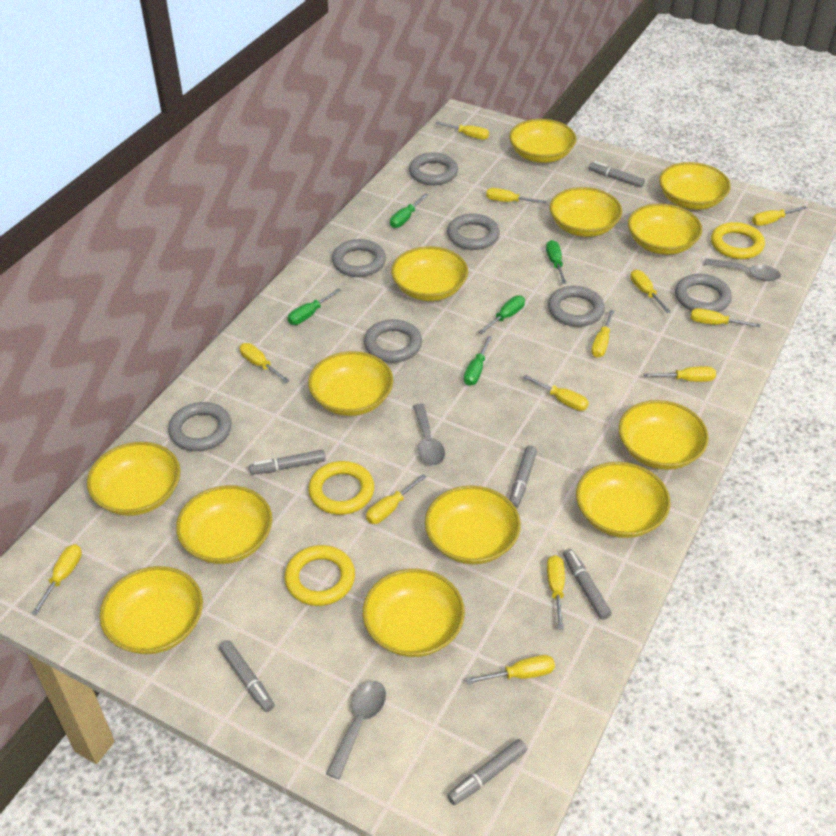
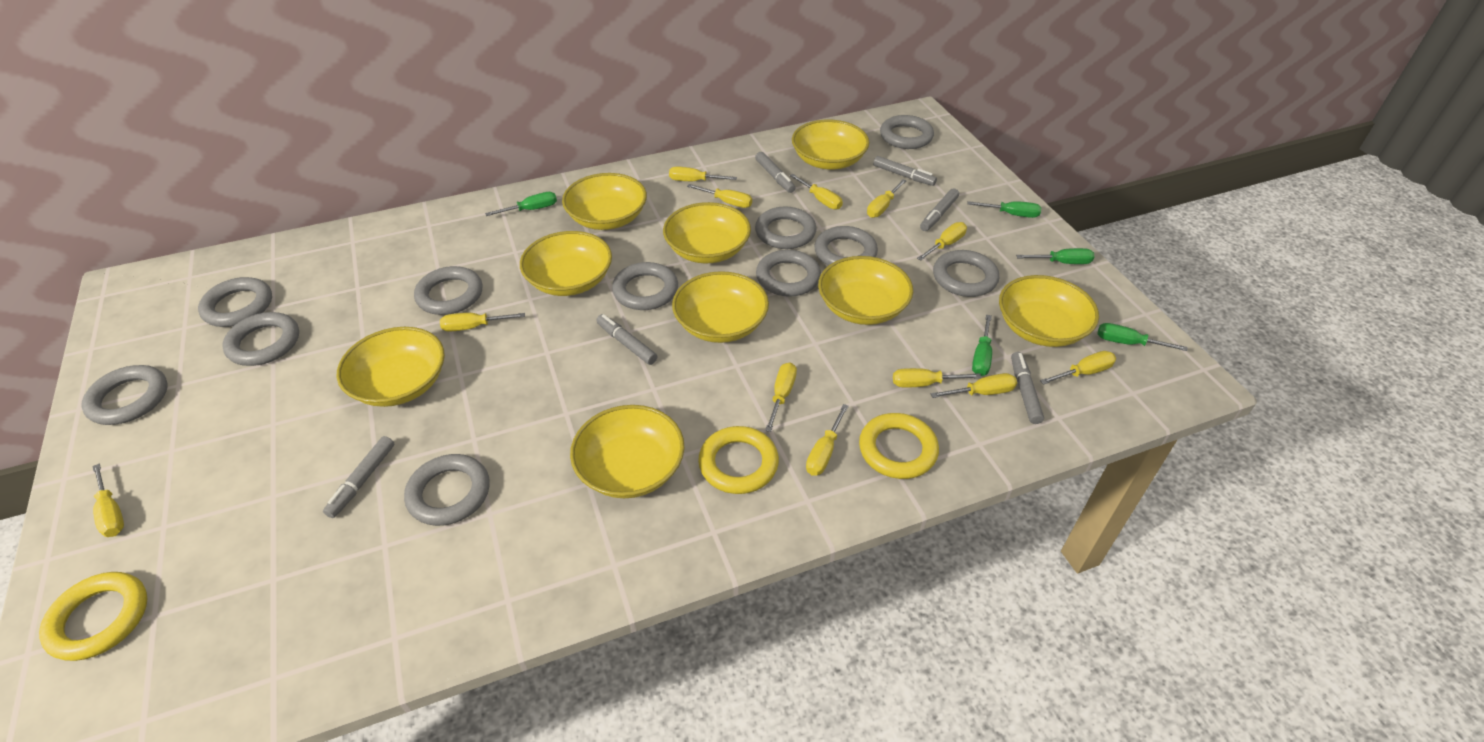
grey ring: [168,402,232,451] [332,239,386,277] [364,319,422,363] [409,152,458,185] [447,213,500,250] [548,286,605,327] [675,274,732,312] = 7 -> [81,365,168,425] [198,277,272,327] [222,312,299,366] [404,454,490,526] [414,266,482,315] [612,262,678,310] [755,206,816,249] [756,250,821,297] [814,226,878,266] [880,115,934,149] [933,250,999,297] = 11
grey spoon: [326,681,386,779] [413,404,445,466] [704,258,781,281] = 3 -> none = 0
yellow bowl: [87,442,181,516] [100,566,203,654] [176,485,273,564] [308,351,393,416] [363,569,465,657] [391,246,468,301] [425,485,521,564] [509,119,577,163] [549,187,622,237] [576,462,671,538] [619,400,709,470] [628,204,702,255] [659,162,731,210] = 13 -> [337,327,445,407] [520,231,612,296] [562,173,647,230] [570,405,685,498] [663,202,751,263] [672,271,769,343] [792,120,869,170] [818,256,913,325] [999,275,1099,347] = 9
yellow screwdriver: [32,544,82,615] [239,343,290,383] [366,474,426,524] [436,122,489,140] [466,655,555,684] [486,188,547,204] [523,375,589,411] [547,555,565,630] [591,310,614,358] [630,270,671,313] [644,366,716,382] [690,308,760,327] [752,206,807,226] = 13 -> [92,464,124,537] [440,313,525,332] [669,166,737,181] [687,184,752,208] [765,362,797,432] [790,174,843,210] [806,404,849,476] [867,179,906,218] [893,368,982,388] [917,222,967,261] [931,373,1017,398] [1040,351,1116,385] = 12

